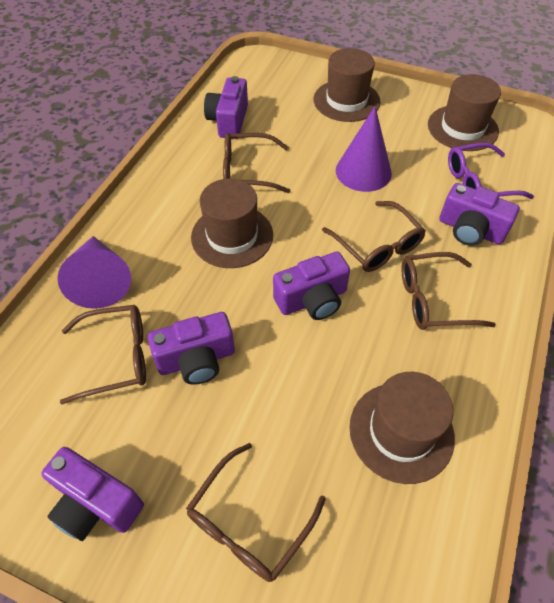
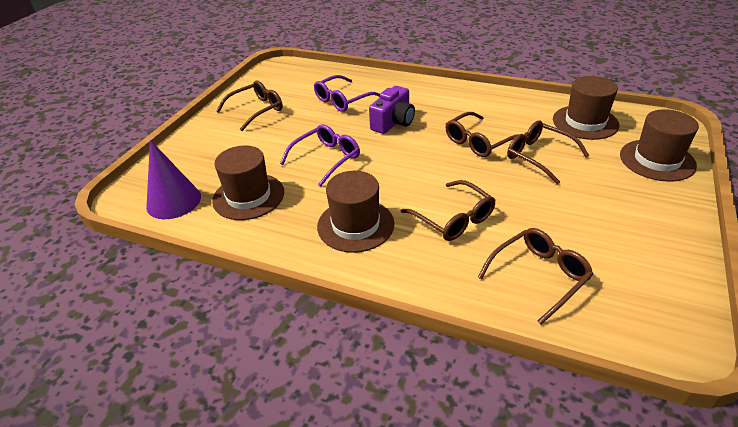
purple camera: [41,447,144,541] [148,312,235,385] [204,76,248,139] [273,252,350,320] [439,183,520,246] = 5 -> [369,86,415,134] = 1
purple cone: [57,236,131,309] [336,106,392,192] = 2 -> [146,140,201,219] = 1
purple glasses: [448,143,534,199] = 1 -> [280,124,360,187] [314,75,380,112] = 2

